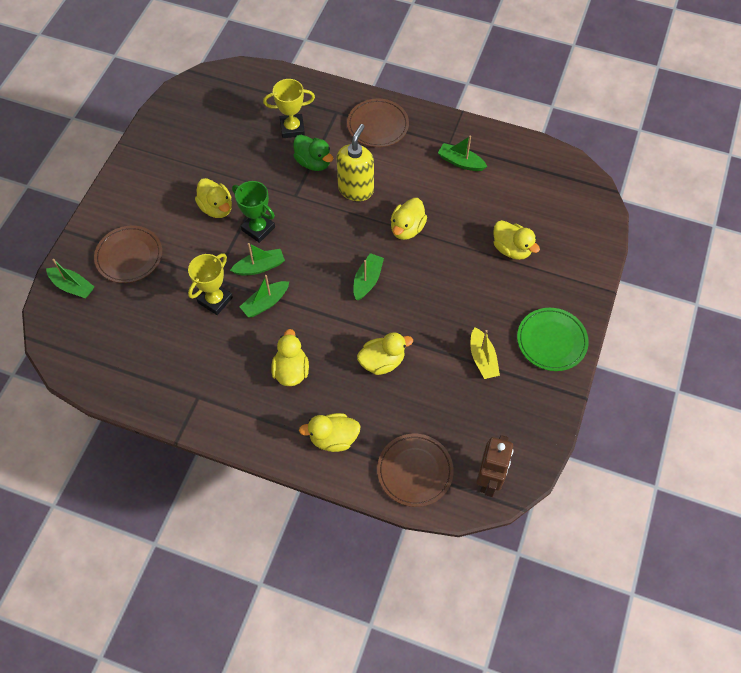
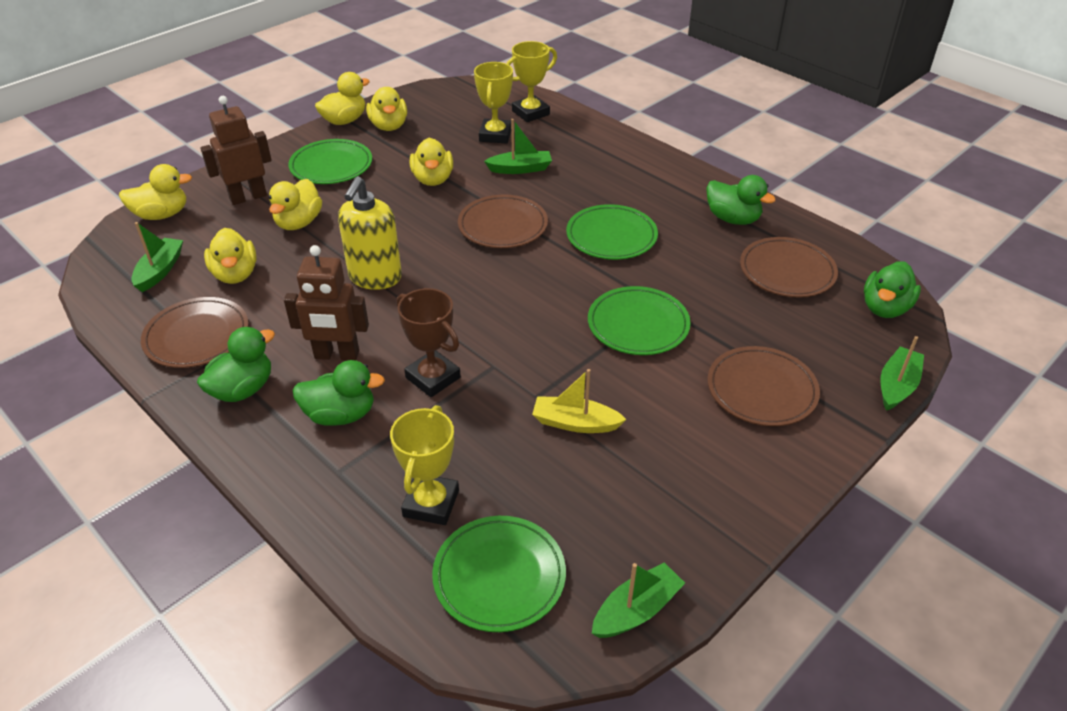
brown plate: [94,226,162,283] [347,99,409,147] [377,434,454,507] = 3 -> [141,297,249,368] [458,195,548,248] [708,346,820,426] [740,237,838,297] = 4
brown robot: [476,435,513,497] = 1 -> [200,96,272,205] [284,245,369,361] = 2
brown trophy: none = 0 -> [397,288,461,397] = 1
green boat: [46,259,94,299] [230,243,285,276] [240,275,289,317] [353,253,384,300] [438,136,488,171] = 5 -> [131,222,183,292] [484,119,552,174] [592,562,685,638] [880,336,924,411] = 4
green duck: [293,135,333,171] = 1 -> [197,327,275,402] [292,360,385,426] [706,175,776,225] [864,261,921,318] = 4
green plate: [517,308,589,371] = 1 -> [288,139,372,184] [432,516,566,632] [566,204,658,260] [588,286,691,355] = 4
green trophy: [232,181,275,243] = 1 -> none = 0
yellow trophy: [188,253,233,315] [263,79,315,138] = 2 -> [390,405,459,525] [474,62,513,144] [506,41,557,122] = 3

